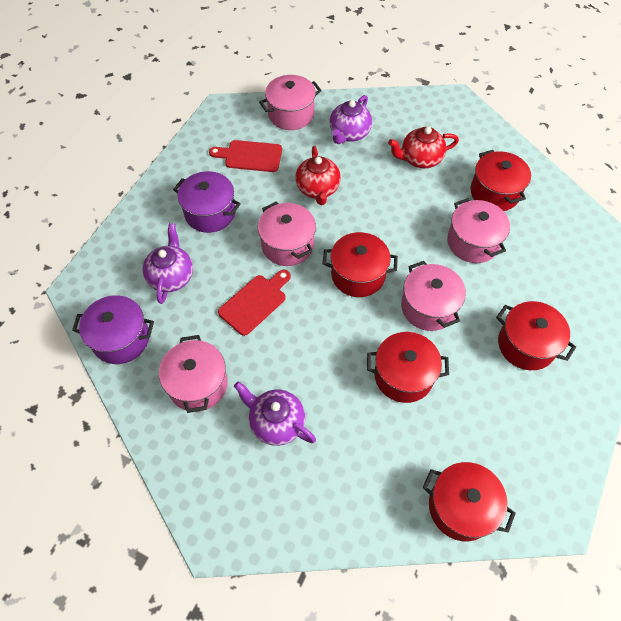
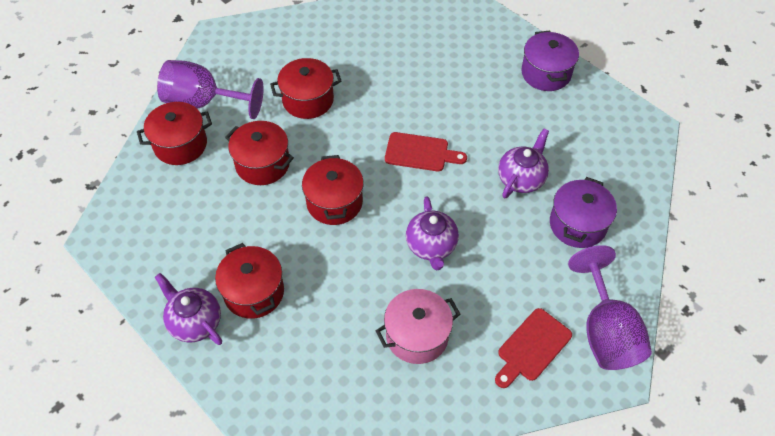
pink pot: [159,335,228,413] [258,202,316,266] [259,75,322,130] [401,261,466,331] [447,198,510,263] = 5 -> [376,289,460,364] = 1
purple goblet: none = 0 -> [157,60,264,119] [568,245,652,370] = 2
red teapot: [295,146,341,205] [388,127,459,168] = 2 -> none = 0

